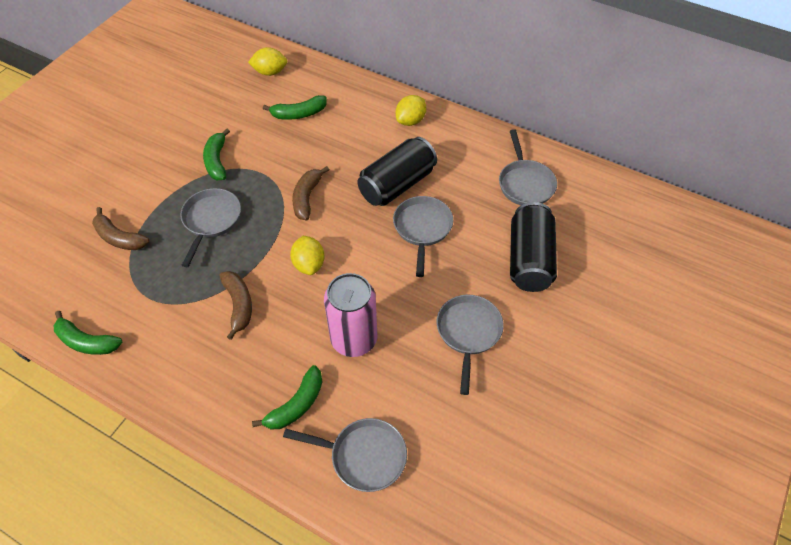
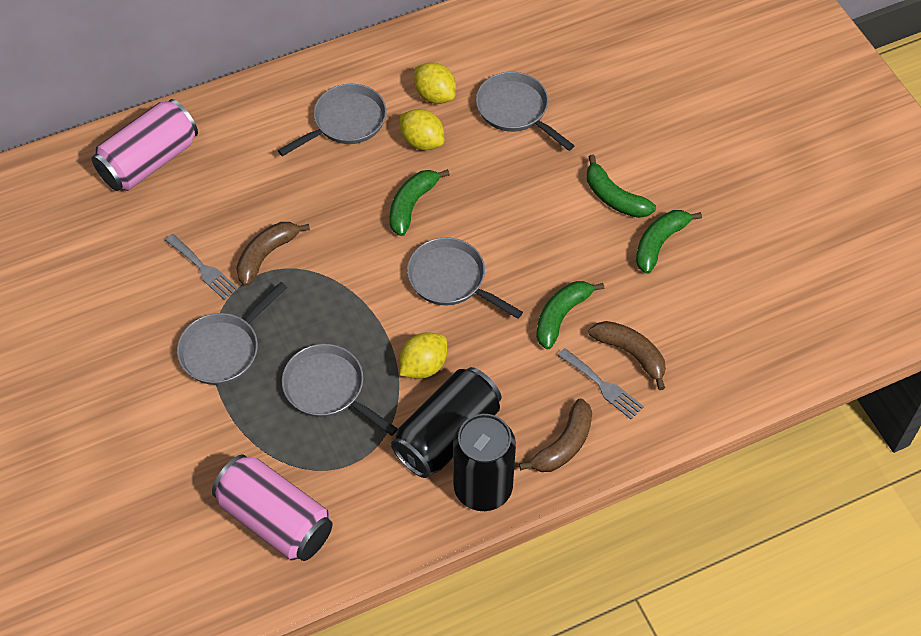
grey fork: none = 0 -> [165,234,238,300] [558,348,644,419] = 2
pink can: [324,273,377,357] = 1 -> [92,99,198,191] [212,454,333,561] = 2

